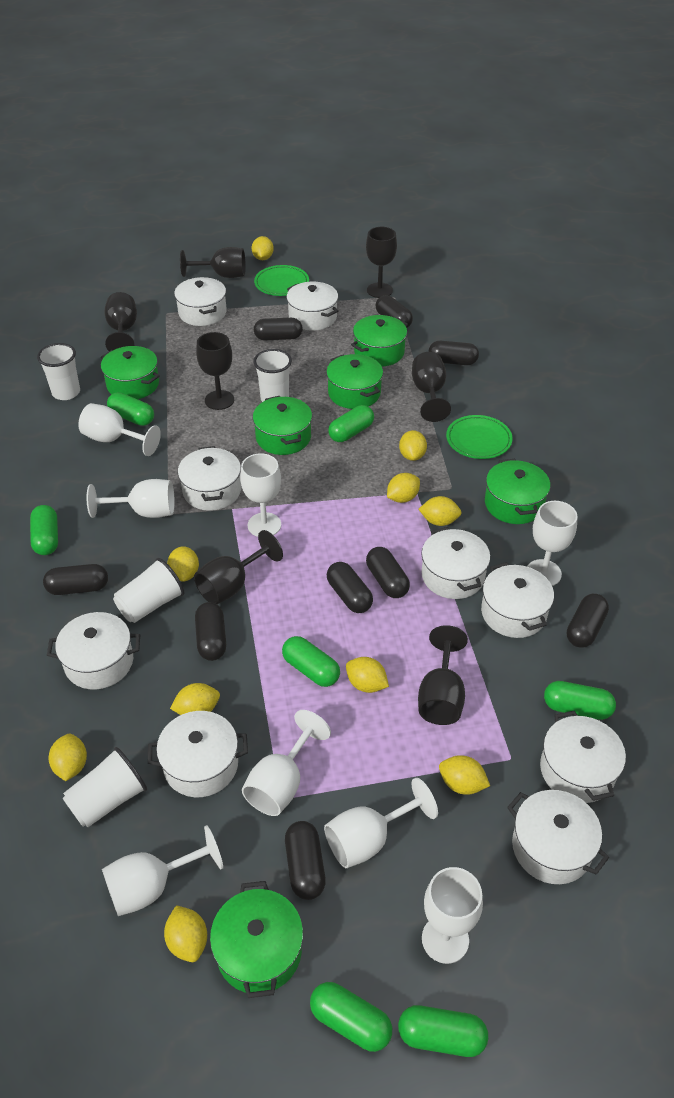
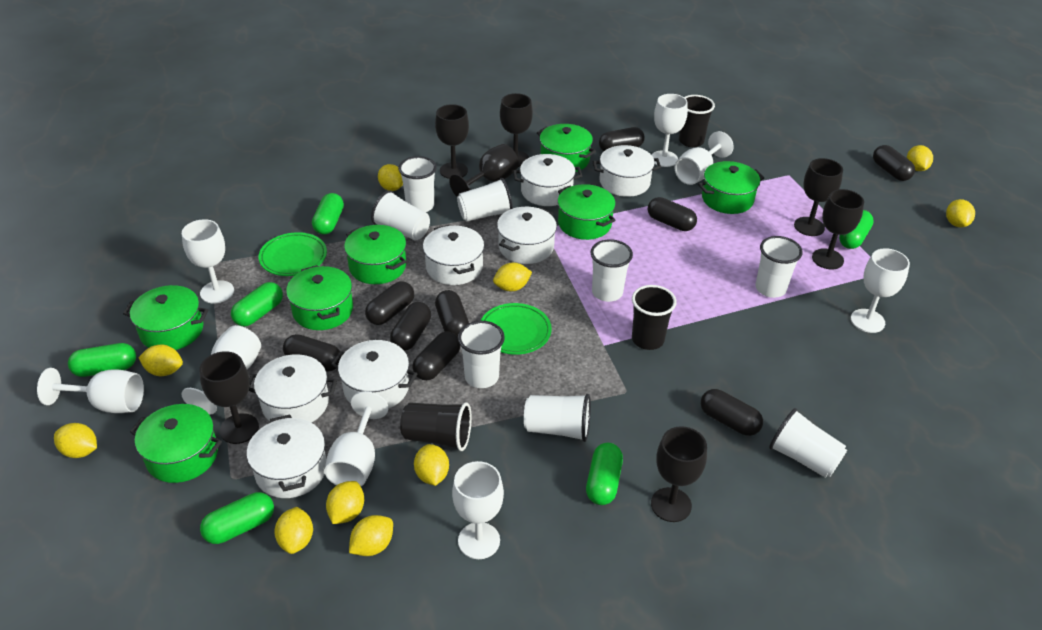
black cup: none = 0 -> [400,402,472,451] [632,285,677,350] [679,95,715,147] = 3
green capsule: [30,505,58,555] [107,392,154,426] [282,636,340,687] [310,982,392,1052] [328,405,374,442] [398,1005,488,1057] [544,681,616,720] = 7 -> [68,343,136,377] [200,492,274,544] [231,282,283,326] [312,193,344,235] [586,443,623,505] [839,210,874,249] = 6
green pot: [101,346,160,399] [210,881,303,998] [253,396,312,455] [326,354,383,409] [351,315,408,367] [485,459,550,524] = 6 -> [123,285,209,350] [130,404,222,483] [286,265,353,330] [344,225,406,284] [537,124,596,172] [558,184,616,240] [698,161,764,214] = 7
white cup: [37,343,80,400] [62,747,147,827] [113,558,185,623] [253,349,292,402] = 4 -> [371,190,430,241] [398,156,437,213] [457,178,513,222] [458,321,505,388] [524,394,591,442] [590,239,633,302] [755,236,803,298] [769,408,847,478] = 8
white pot: [47,612,140,690] [148,711,248,797] [174,277,227,326] [178,446,241,511] [287,282,339,331] [421,527,490,599] [481,562,554,638] [507,790,609,884] [540,711,626,803] = 9 -> [247,415,327,498] [249,354,337,422] [331,340,417,408] [423,225,484,285] [497,207,557,264] [513,154,582,206] [593,145,661,197] = 7

